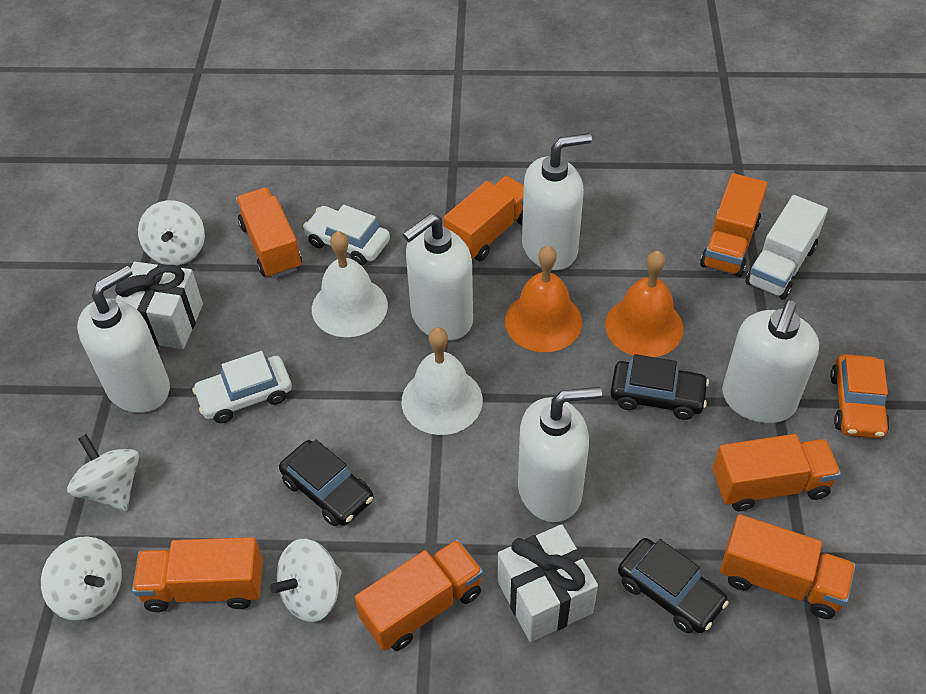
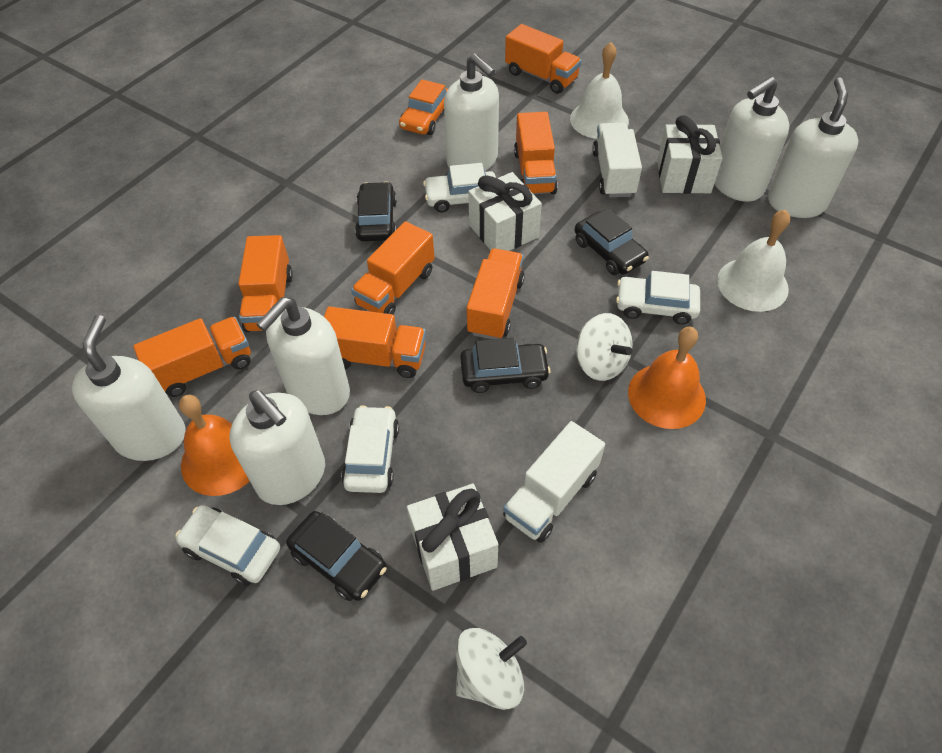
black car: [279,440,373,526] [610,354,709,420] [618,538,729,634] = 3 -> [286,511,387,601] [355,182,397,241] [460,338,551,393] [575,208,649,275] = 4
white car: [192,351,292,423] [303,205,390,265] = 2 -> [175,505,280,586] [341,405,399,493] [423,163,496,212] [616,271,700,325] = 4
white gift: [115,262,203,349] [497,524,598,642] = 2 -> [407,484,498,591] [468,172,542,251] [657,115,722,194] = 3
white soap dispenser: [77,265,170,413] [403,213,473,341] [518,387,602,522] [522,133,592,270] [722,300,819,423] = 5 -> [72,315,186,461] [229,390,325,505] [256,297,350,415] [444,53,499,171] [714,77,789,202] [768,77,858,218] = 6
white spinning top: [41,536,122,621] [67,434,139,511] [138,200,205,266] [270,539,342,622] = 4 -> [456,628,527,710] [576,313,633,381] = 2
white truck: [745,195,828,300] = 1 -> [503,421,605,543] [592,123,642,197] = 2

